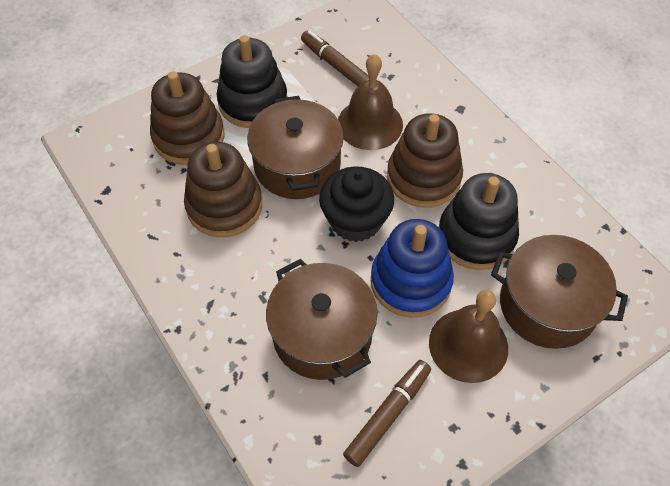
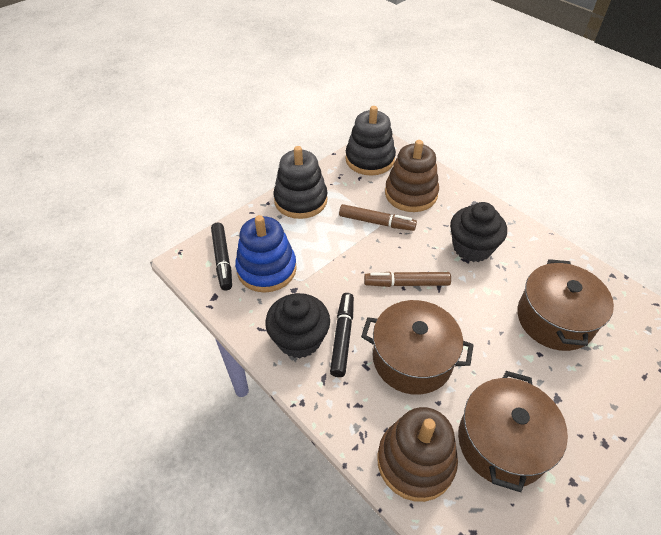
black cupcake: [319,166,394,242] = 1 -> [265,293,330,358] [450,202,507,262] = 2
black marker: none = 0 -> [211,223,232,291] [330,293,354,377] = 2
brown bell: [338,54,403,150] [429,290,508,383] = 2 -> none = 0
brown stacking toy: [150,71,225,165] [184,142,262,237] [387,113,463,208] = 3 -> [377,407,458,502] [385,140,439,212] = 2

